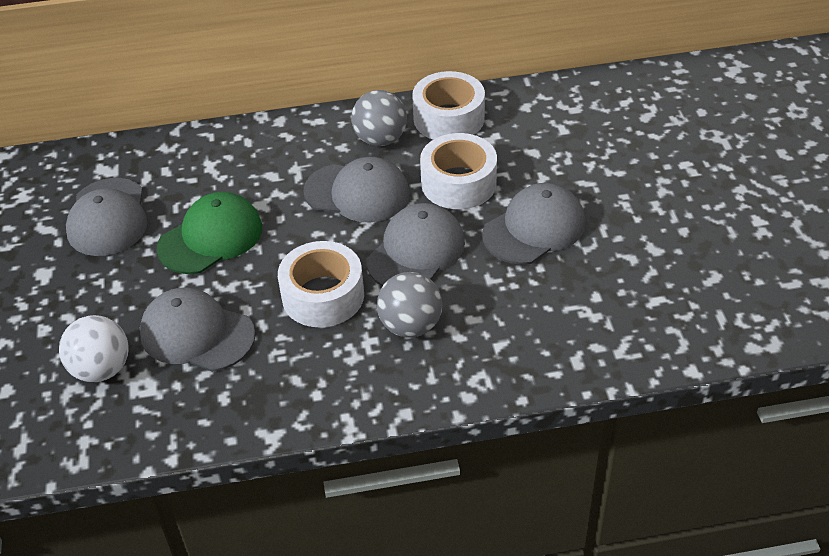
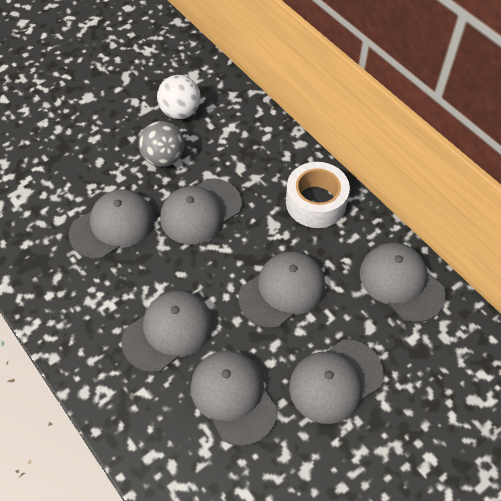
green cap: [157,192,262,274] = 1 -> none = 0
grey ball: [351,90,407,146] [377,272,442,338] = 2 -> [138,121,184,167] = 1
grey cap: [66,178,147,256] [140,288,256,372] [303,157,410,223] [367,203,465,286] [482,183,586,265] = 5 -> [69,190,154,259] [121,290,213,372] [160,178,242,244] [190,350,277,446] [239,251,325,328] [289,340,384,424] [360,242,446,322] = 7
white tape: [278,241,364,327] [412,71,485,140] [420,133,497,209] = 3 -> [286,162,350,228] = 1

